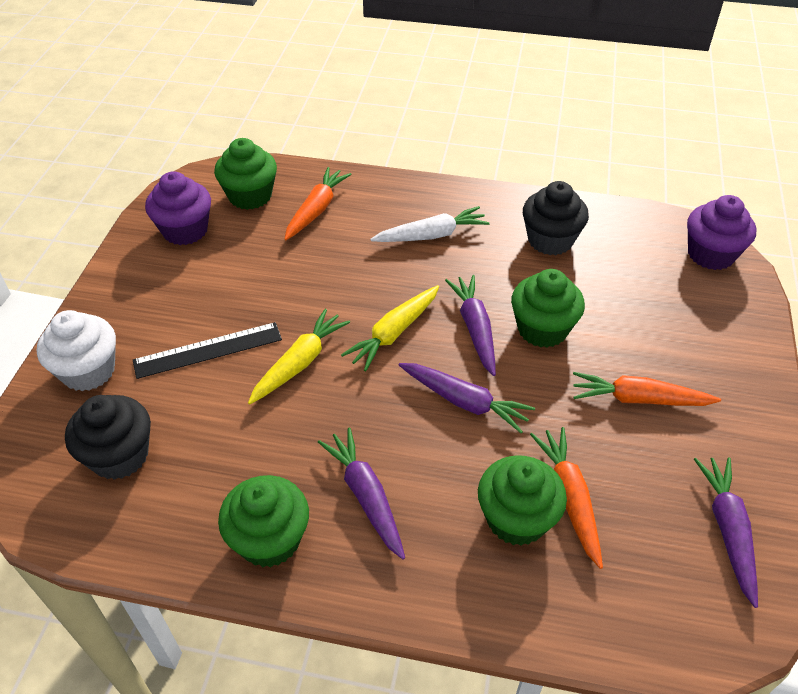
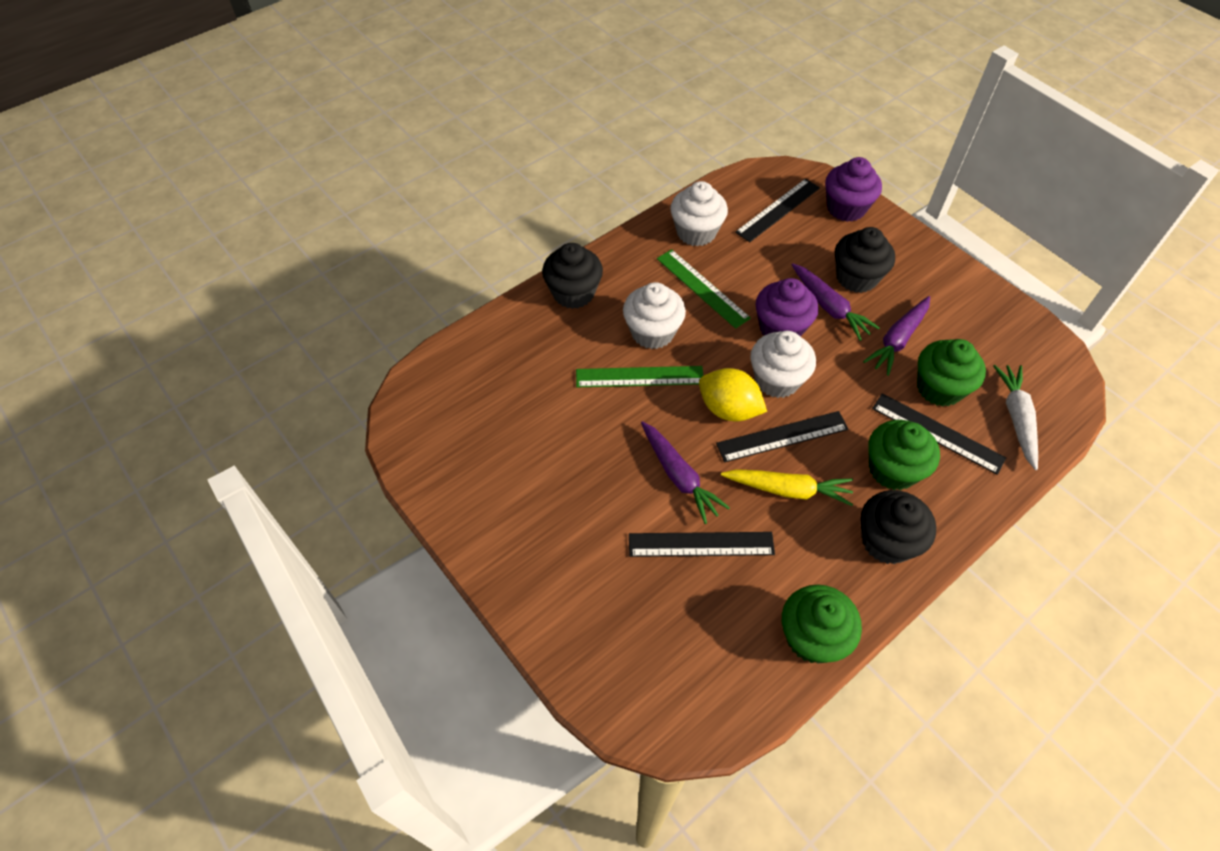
black cupcake: [65,395,151,480] [523,181,589,255] = 2 -> [542,243,603,309] [835,227,895,293] [860,490,936,564] = 3
black ruler: [133,322,282,379] = 1 -> [629,532,775,557] [716,411,848,462] [735,179,820,242] [872,393,1006,475] = 4
green cupcake: [214,138,277,210] [218,475,309,567] [478,455,567,546] [511,269,585,348] = 4 -> [782,585,862,663] [868,420,940,490] [917,339,986,407] = 3
green ruler: none = 0 -> [576,366,703,387] [657,249,751,329] = 2
orange carrot: [284,167,352,240] [530,427,603,569] [573,372,721,406] = 3 -> none = 0
purple carrot: [318,427,405,560] [399,363,535,433] [445,275,496,376] [694,458,758,608] = 4 -> [641,421,730,524] [792,263,880,341] [863,296,930,376] = 3
white cupcake: [37,310,116,391] = 1 -> [623,282,686,349] [670,181,728,246] [750,331,816,398] = 3
yellow carrot: [248,309,350,404] [341,285,439,371] = 2 -> [721,469,853,506] = 1
yellow lemon: none = 0 -> [699,368,767,421] = 1

